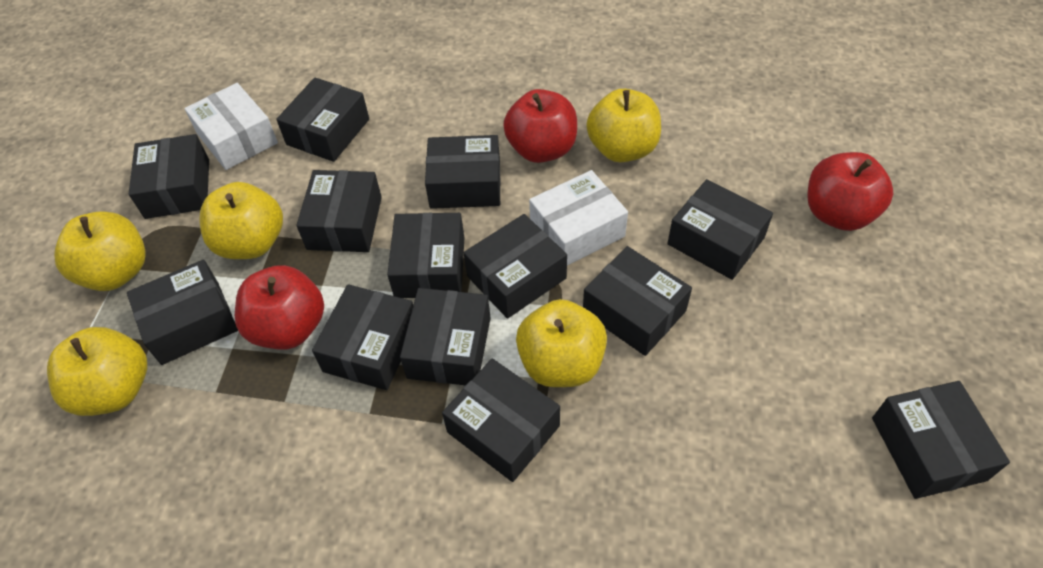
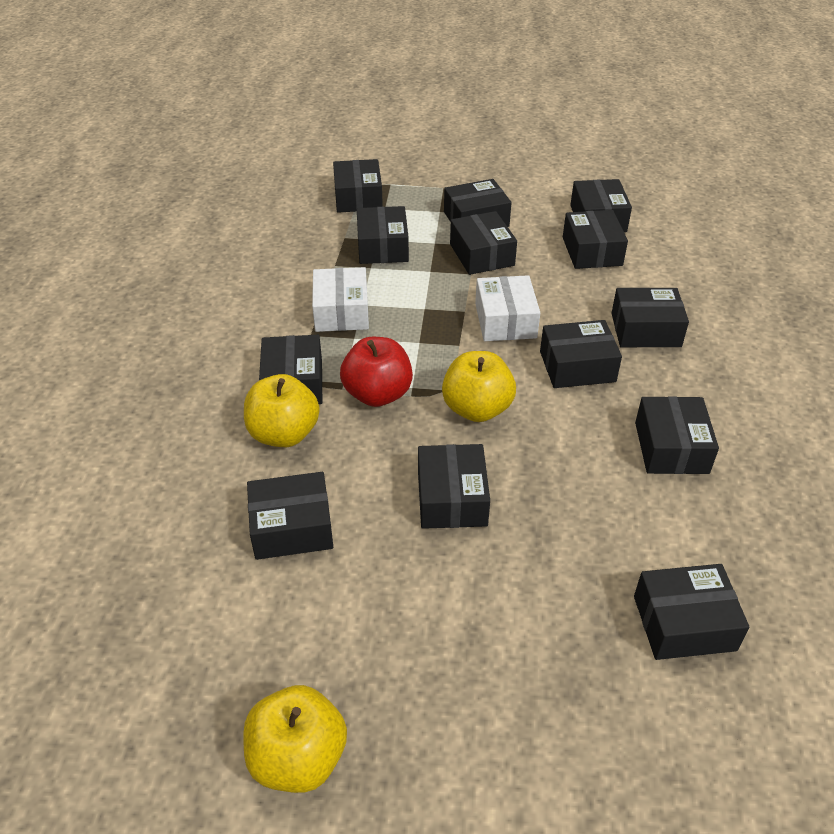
red apple: [235,265,324,349] [503,89,577,163] [807,152,894,231] = 3 -> [340,337,413,407] = 1
yellow apple: [47,327,147,416] [54,211,146,291] [199,182,283,259] [516,299,607,387] [586,89,661,162] = 5 -> [244,374,320,447] [244,685,347,793] [442,351,516,422] = 3

